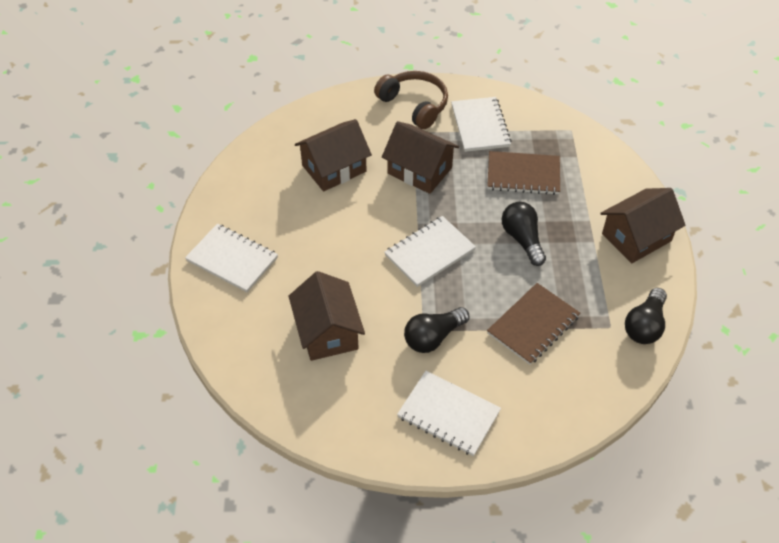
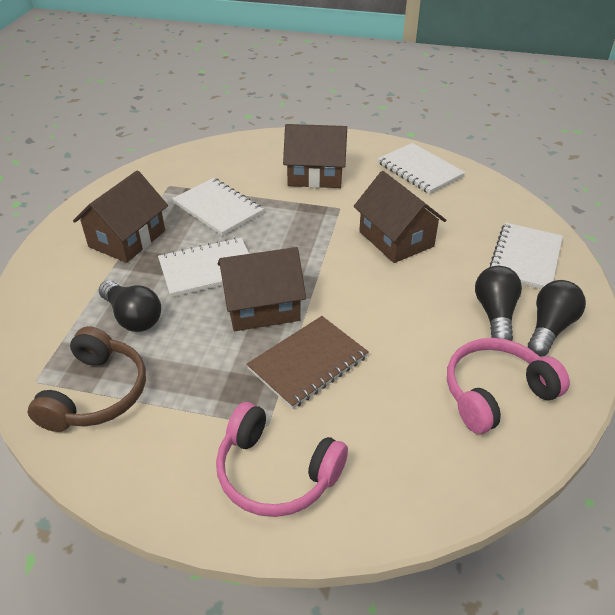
brown notebook: [487,151,560,195] [487,283,580,365] = 2 -> [247,316,369,409] = 1
pink headphones: none = 0 -> [216,402,348,517] [447,338,570,434] = 2

